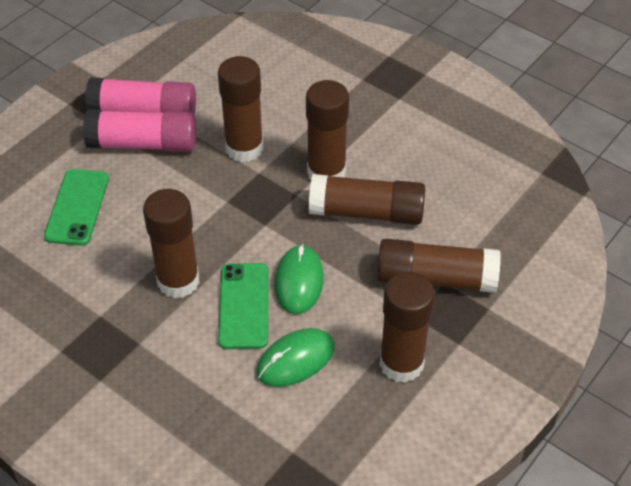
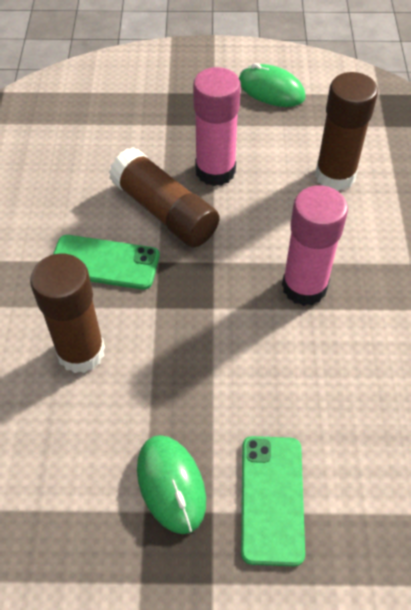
brown glue stick: [143,189,199,298] [218,56,264,162] [306,80,349,179] [309,174,425,225] [377,239,501,293] [379,272,435,383] = 6 -> [30,253,105,373] [109,147,219,247] [315,72,378,191] = 3

